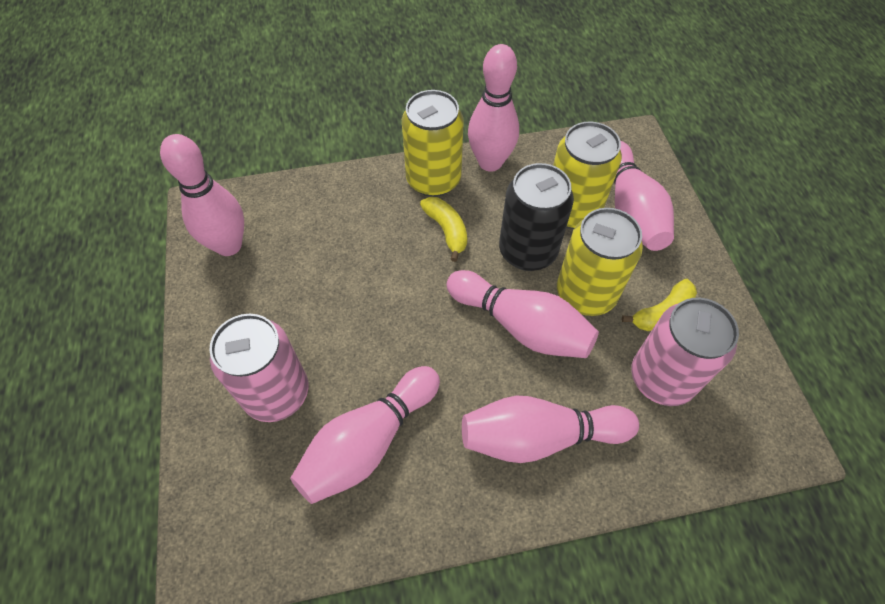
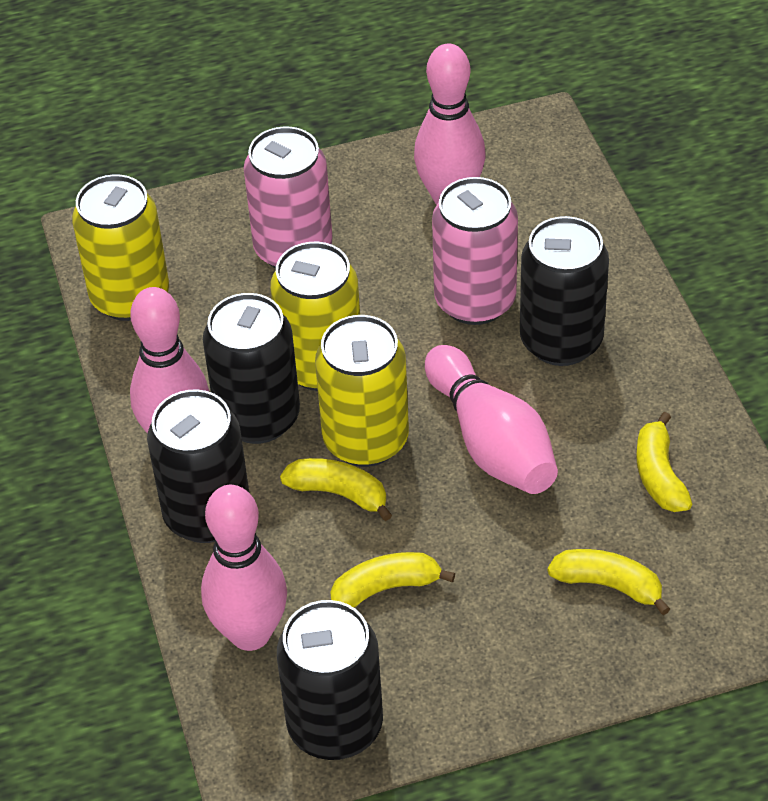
black can: [499,163,574,271] = 1 -> [147,389,249,543] [203,293,300,444] [277,600,383,760] [520,216,609,366] = 4
pink bowling pin: [160,134,244,256] [290,366,440,504] [446,270,599,358] [462,396,639,463] [468,44,519,172] [614,141,674,251] = 6 -> [130,287,209,434] [201,485,287,651] [414,44,485,205] [425,345,558,494] = 4
yellow banana: [420,197,467,262] [622,279,697,331] = 2 -> [280,458,392,521] [330,552,455,607] [547,549,670,615] [636,412,692,512] = 4

